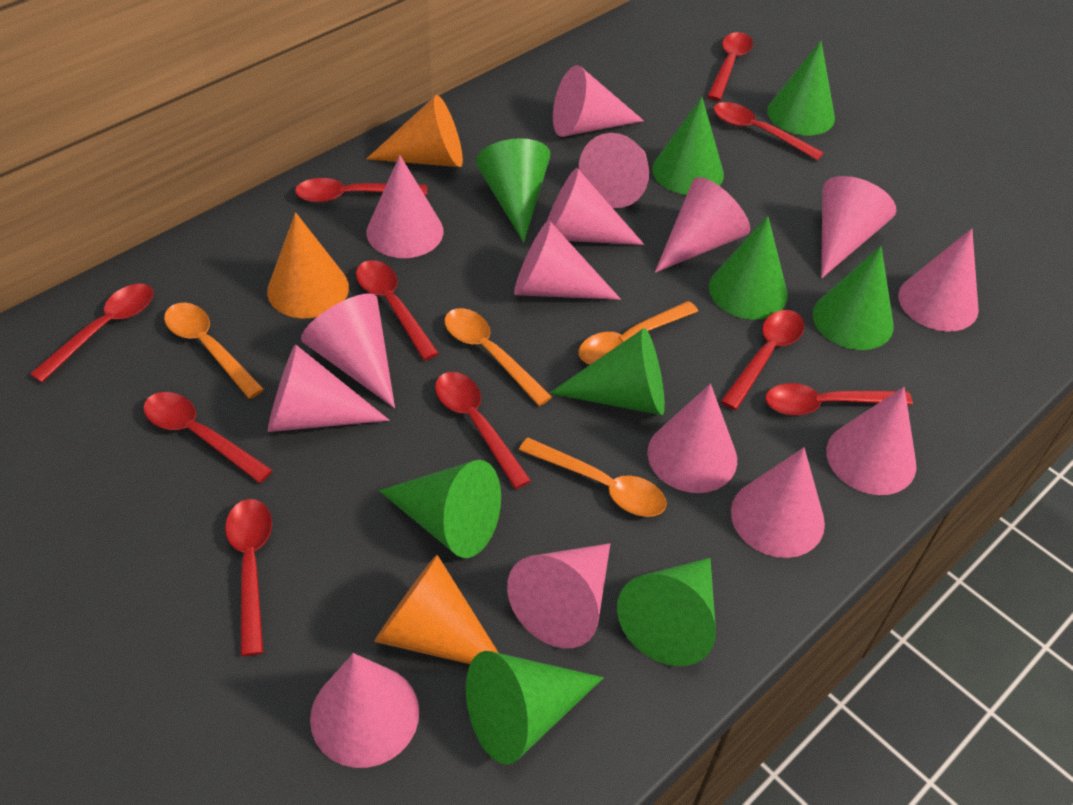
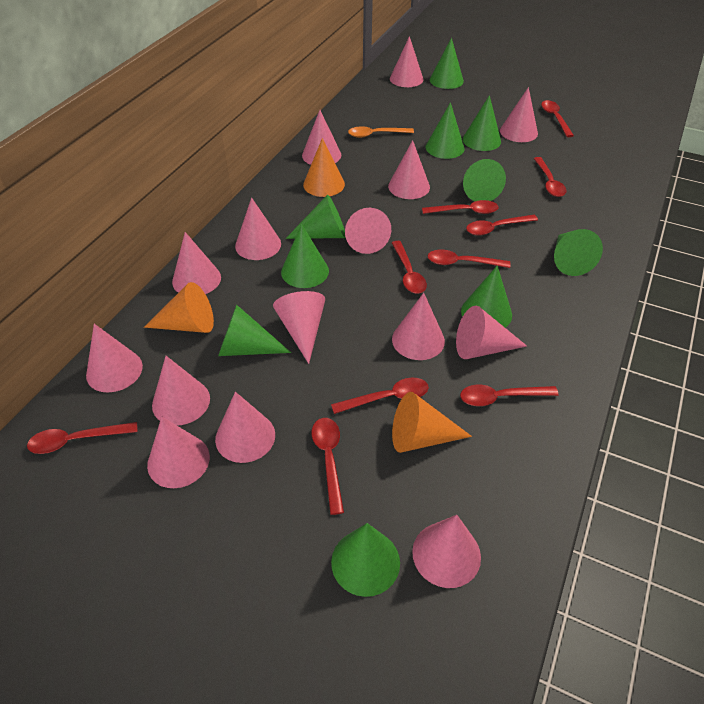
green cone: [379,460,501,558] [466,651,604,765] [476,138,551,243] [549,328,665,415] [617,558,716,666] [652,97,724,195] [709,216,788,319] [767,41,835,136] [813,246,894,350] = 9 -> [218,305,291,356] [281,224,329,288] [285,195,346,239] [331,523,400,597] [426,102,464,159] [430,38,464,89] [461,266,512,328] [463,95,501,151] [463,159,506,201] [554,229,603,276] = 10
orange spoon: [164,303,264,399] [444,308,552,406] [519,437,667,517] [578,301,698,364] = 4 -> [348,126,414,138] = 1

